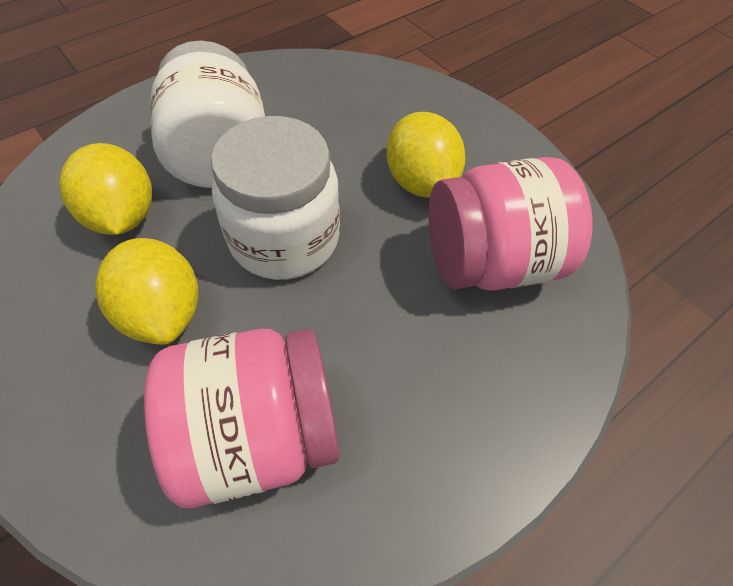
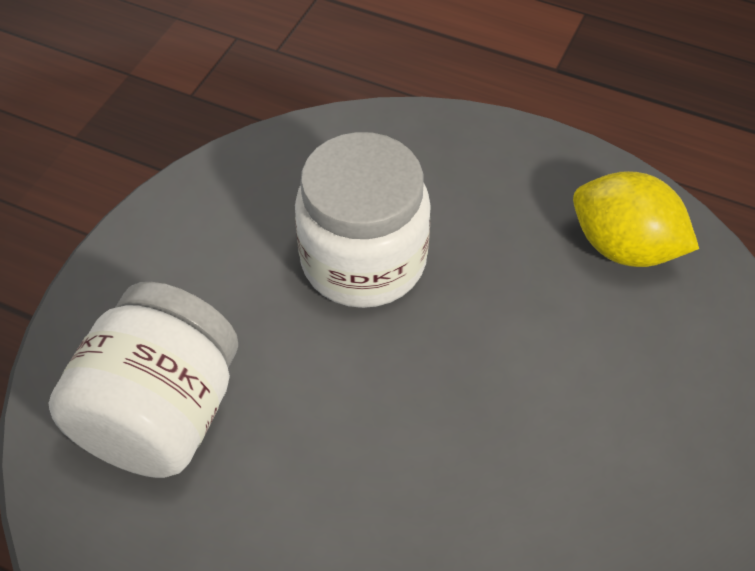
pink jar: [144,328,339,508] [428,157,593,291] = 2 -> none = 0
yellow lemon: [59,143,152,235] [95,238,198,345] [387,112,465,198] = 3 -> [573,171,699,267] = 1

